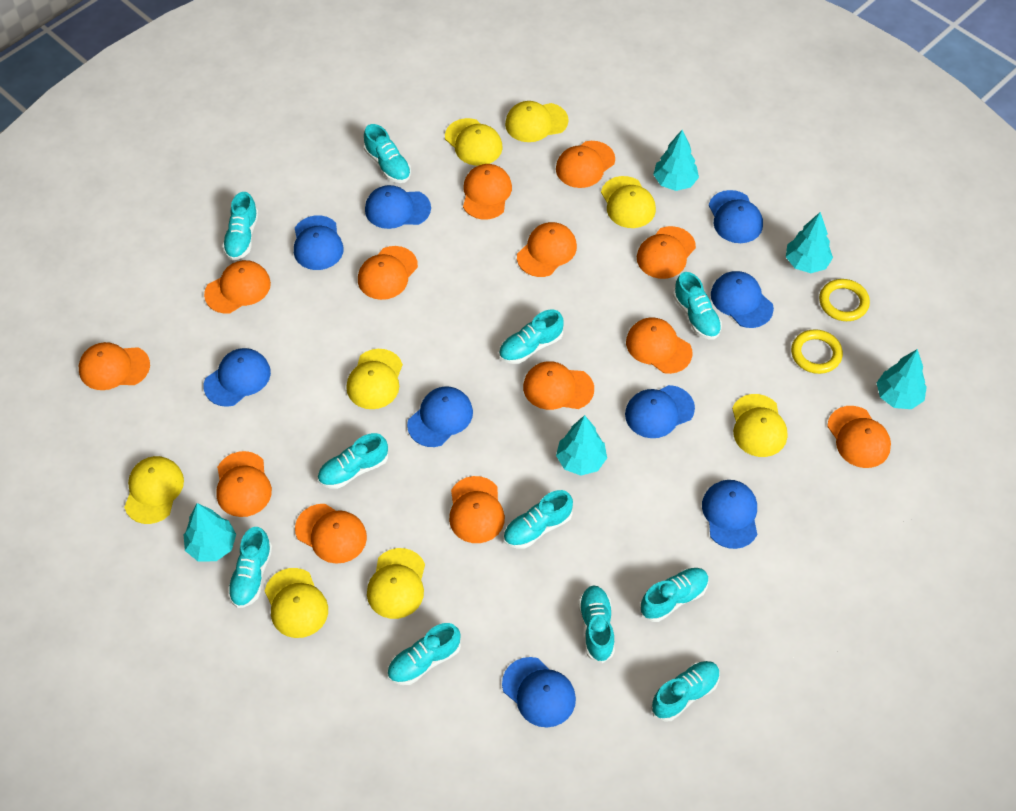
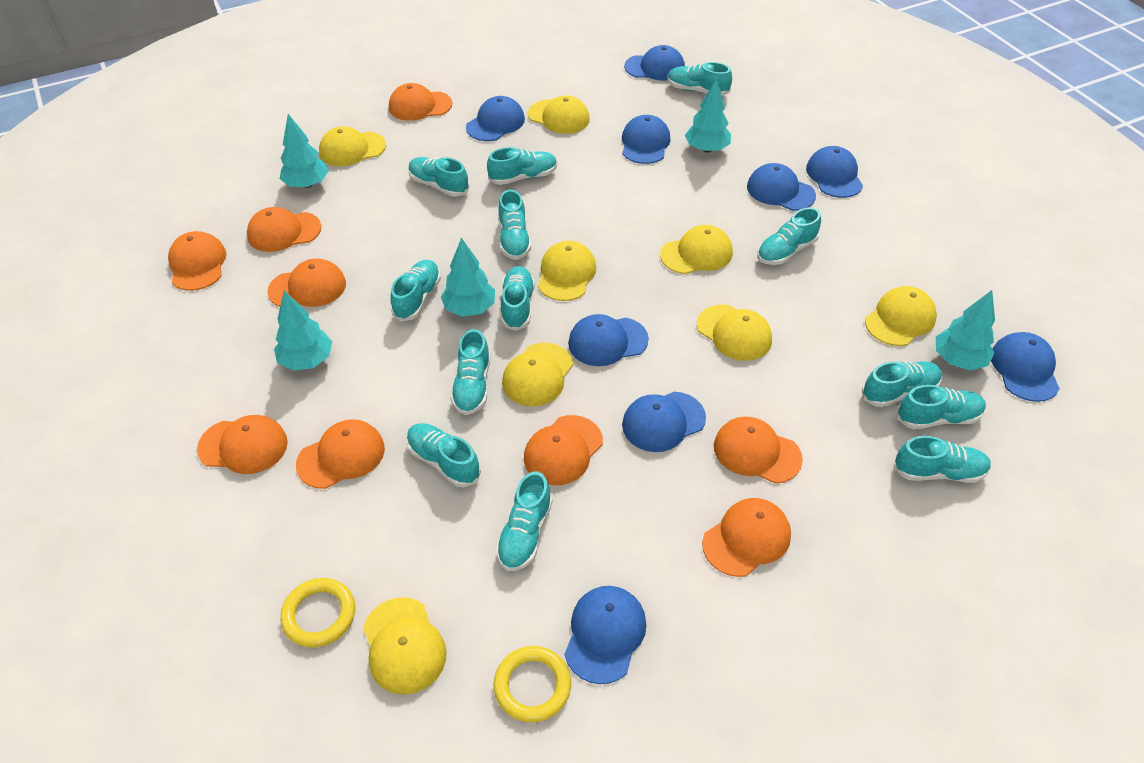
orange cap: [79,342,150,390] [204,260,271,313] [216,451,272,517] [295,504,367,564] [358,246,418,300] [449,476,505,543] [463,164,512,219] [517,222,577,277] [523,361,594,410] [556,141,615,188] [626,317,693,374] [637,226,696,279] [827,406,891,468] = 13 -> [168,231,226,291] [197,415,288,474] [247,207,321,252] [267,258,346,307] [296,419,385,489] [389,83,452,121] [524,415,603,485] [702,498,791,577] [714,417,803,484] = 9
turquoise shoe: [222,192,258,261] [228,527,272,608] [317,433,388,489] [364,124,411,183] [387,623,461,685] [499,310,564,364] [503,490,573,549] [578,585,615,663] [640,568,709,622] [651,661,720,722] [673,272,722,339] = 11 -> [390,260,441,322] [406,423,481,487] [409,157,469,197] [451,329,490,415] [487,147,557,185] [496,471,553,571] [498,189,531,260] [501,266,535,331] [667,62,732,96] [757,207,821,265] [862,361,942,407] [893,436,991,483] [897,385,986,429] = 13

